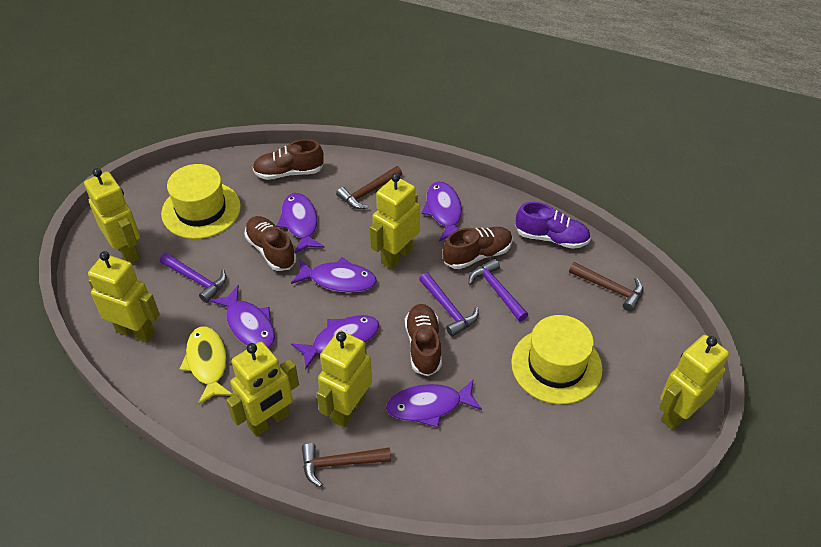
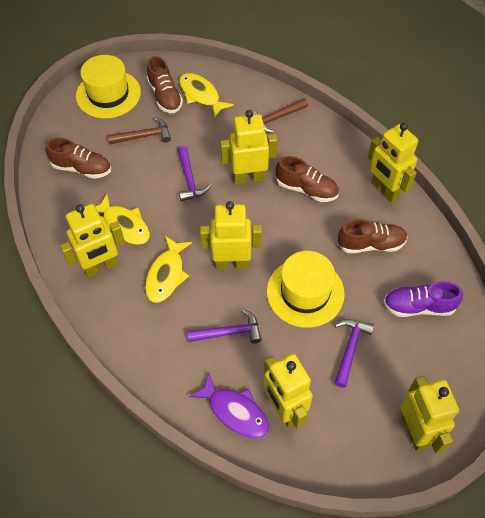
brown hammer: [302,443,391,487] [336,166,402,209] [569,262,643,312] = 3 -> [108,117,171,144] [252,98,308,133] = 2
purple fish: [210,285,275,348] [277,193,325,253] [291,257,377,293] [291,315,380,370] [386,379,482,427] [422,182,462,242] = 6 -> [189,373,269,439] = 1
yellow fish: [180,327,233,405] = 1 -> [95,194,150,245] [145,236,192,303] [179,73,234,117] = 3

